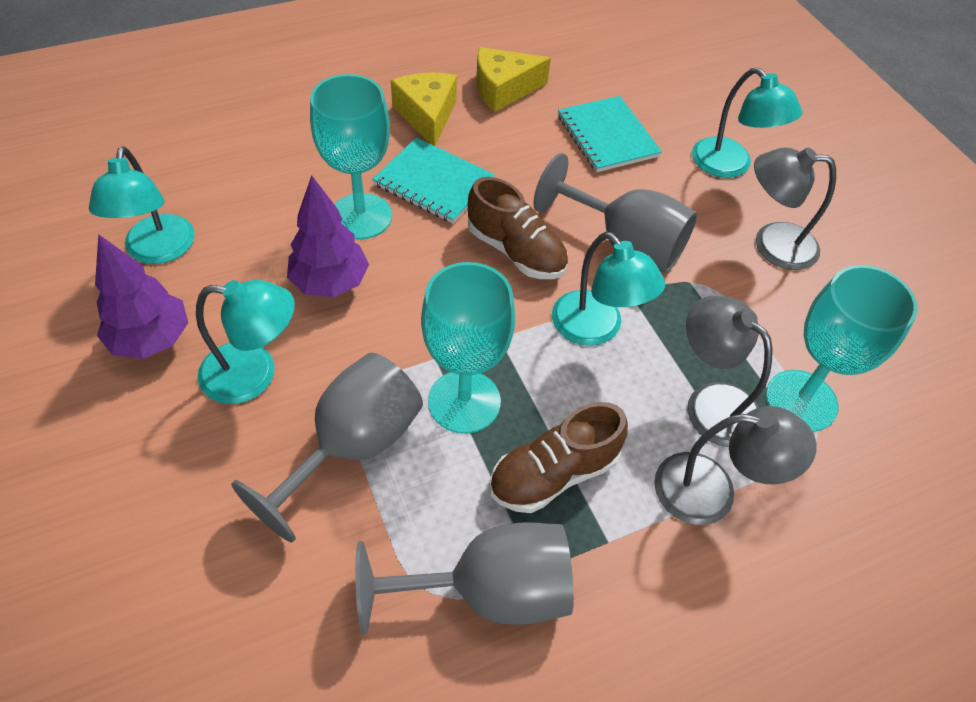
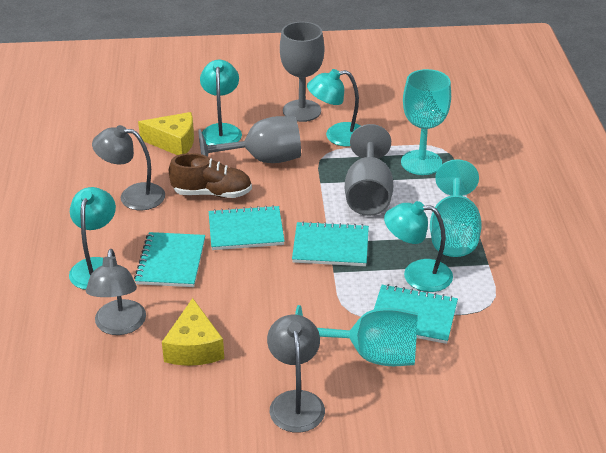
brown shoe: [468,177,568,279] [489,402,628,513] = 2 -> [169,153,252,198] = 1
purple tree: [95,234,188,359] [287,175,369,297] = 2 -> none = 0
turquoise notebook: [372,137,495,224] [558,96,662,172] = 2 -> [134,232,205,287] [209,205,285,250] [292,221,369,266] [374,284,458,344] = 4

